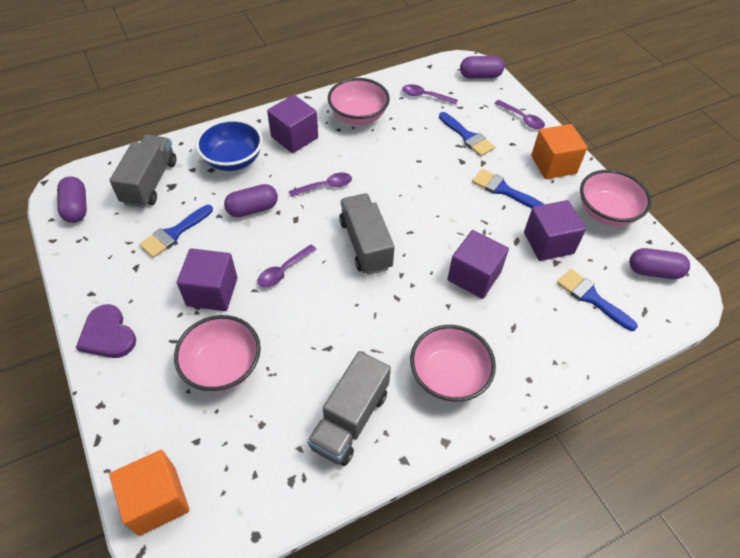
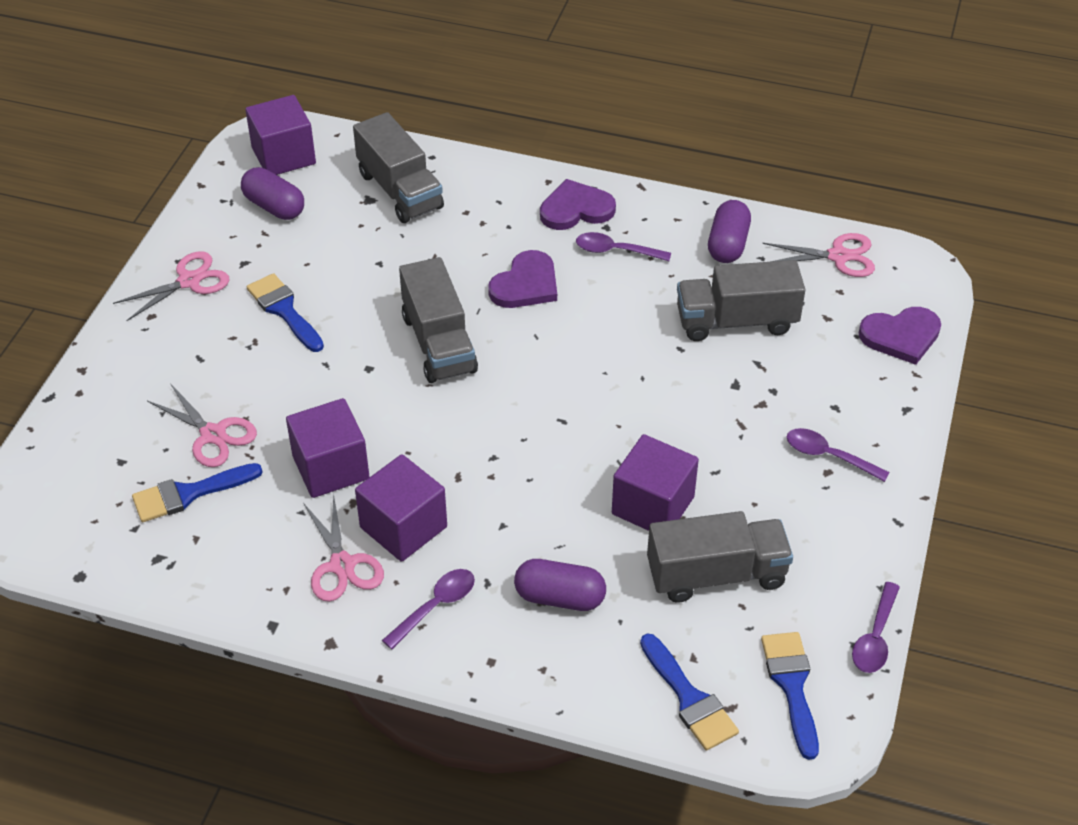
blue bowl: [196,119,263,171] = 1 -> none = 0
grey truck: [109,135,176,208] [307,351,391,466] [339,194,395,275] = 3 -> [353,112,444,223] [399,257,478,383] [647,511,793,603] [677,260,805,341] = 4
orange cube: [109,450,189,536] [531,124,587,179] = 2 -> none = 0
pink bowl: [174,315,261,392] [328,78,390,125] [410,325,496,402] [580,170,652,226] = 4 -> none = 0
pink scissors: none = 0 -> [113,251,229,321] [147,383,257,467] [303,493,384,602] [762,233,875,277] = 4
purple capsule: [57,176,87,223] [224,184,278,217] [460,56,504,79] [629,248,690,279] = 4 -> [241,167,304,220] [514,559,606,611] [708,200,751,263] = 3
purple heart: [76,304,136,358] = 1 -> [488,250,557,308] [540,179,616,230] [859,307,941,365] = 3

